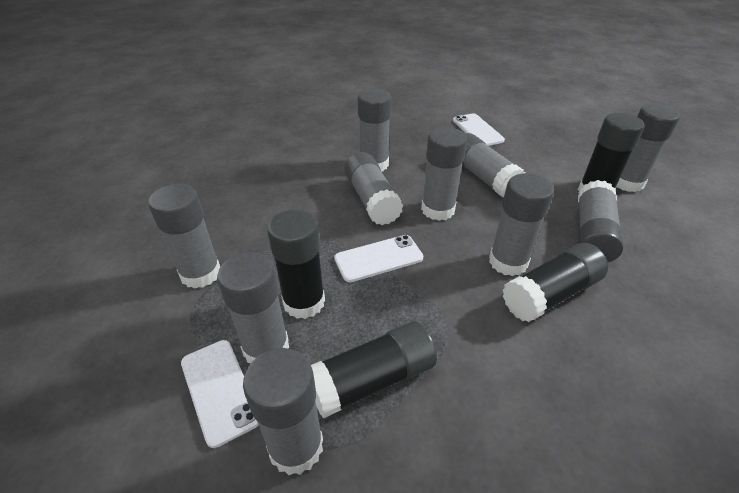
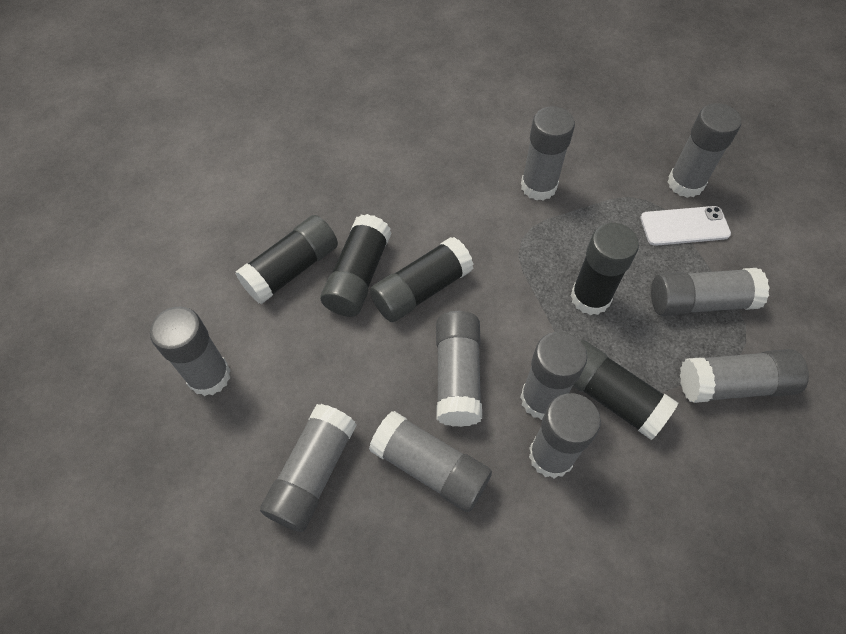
black glue stick: [267,210,325,319] [311,321,437,419] [503,243,608,322] [578,113,644,193] = 4 -> [235,215,338,304] [320,214,391,317] [370,237,473,322] [571,223,639,315] [573,340,678,440] = 5
white phone: [181,340,259,448] [334,235,423,282] [453,113,505,146] = 3 -> [640,206,731,246] = 1

